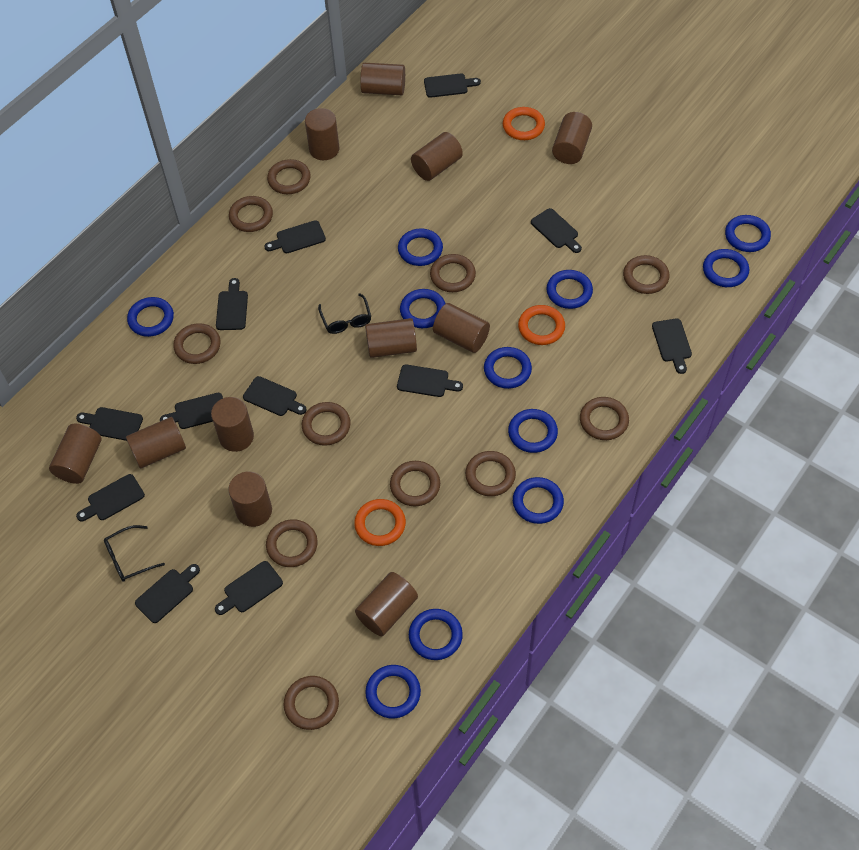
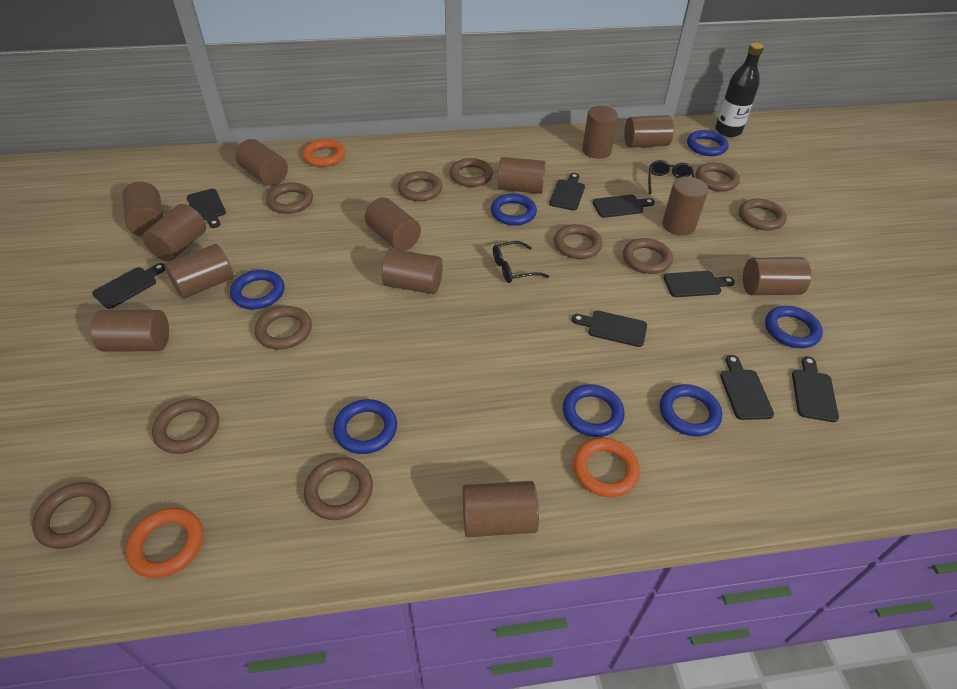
black bottle: none = 0 -> [715,43,764,137] = 1
black cutting board: [76,407,143,441] [76,474,145,521] [135,564,200,623] [160,393,223,429] [215,561,283,615] [216,278,248,330] [243,376,306,416] [264,220,326,253] [397,365,463,397] [424,73,481,98] [531,208,582,253] [652,318,692,374] = 12 -> [92,263,166,309] [187,189,226,228] [549,173,585,211] [572,311,647,347] [593,195,655,218] [663,271,735,297] [720,355,774,420] [792,356,839,422] = 8
blue ring: [127,297,174,337] [365,665,421,719] [398,228,443,266] [400,289,446,328] [409,609,463,660] [484,347,532,389] [508,409,558,453] [513,477,564,524] [546,270,593,309] [703,249,749,287] [725,215,771,252] = 11 -> [230,270,284,309] [333,399,397,454] [491,193,537,226] [563,384,625,437] [660,384,722,437] [687,130,729,156] [765,306,823,348] = 7
brown cylinder: [49,424,102,484] [126,417,186,469] [211,397,254,452] [228,472,272,527] [305,108,339,160] [355,572,418,636] [360,63,405,95] [365,318,417,358] [411,132,463,181] [433,303,490,353] [552,112,592,164] = 11 -> [91,310,169,352] [122,182,164,237] [142,204,206,262] [165,244,234,299] [235,139,288,186] [365,198,421,251] [382,249,443,294] [462,481,539,537] [498,157,546,194] [582,106,618,159] [624,115,674,148] [662,177,708,236] [743,257,811,295] = 13

